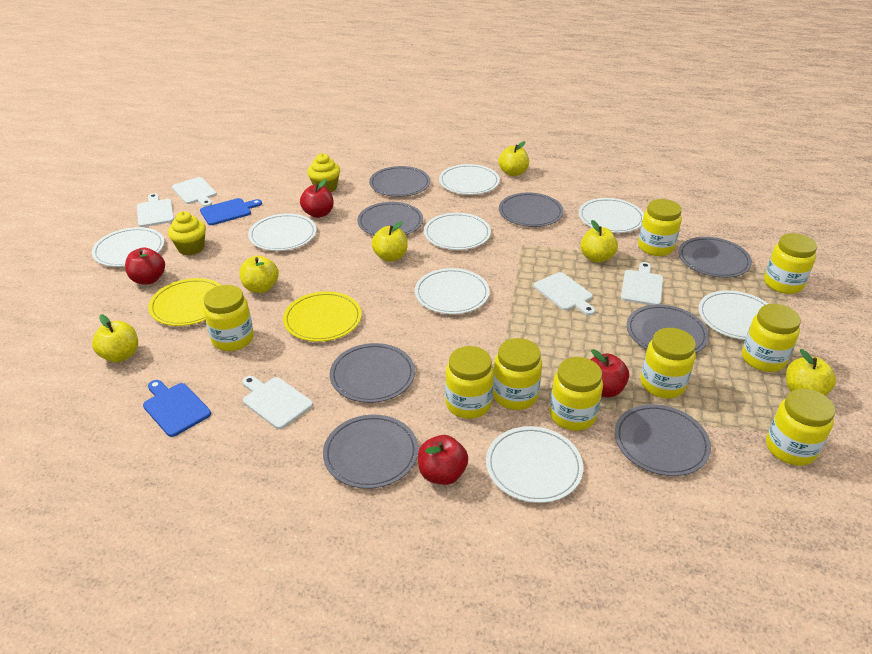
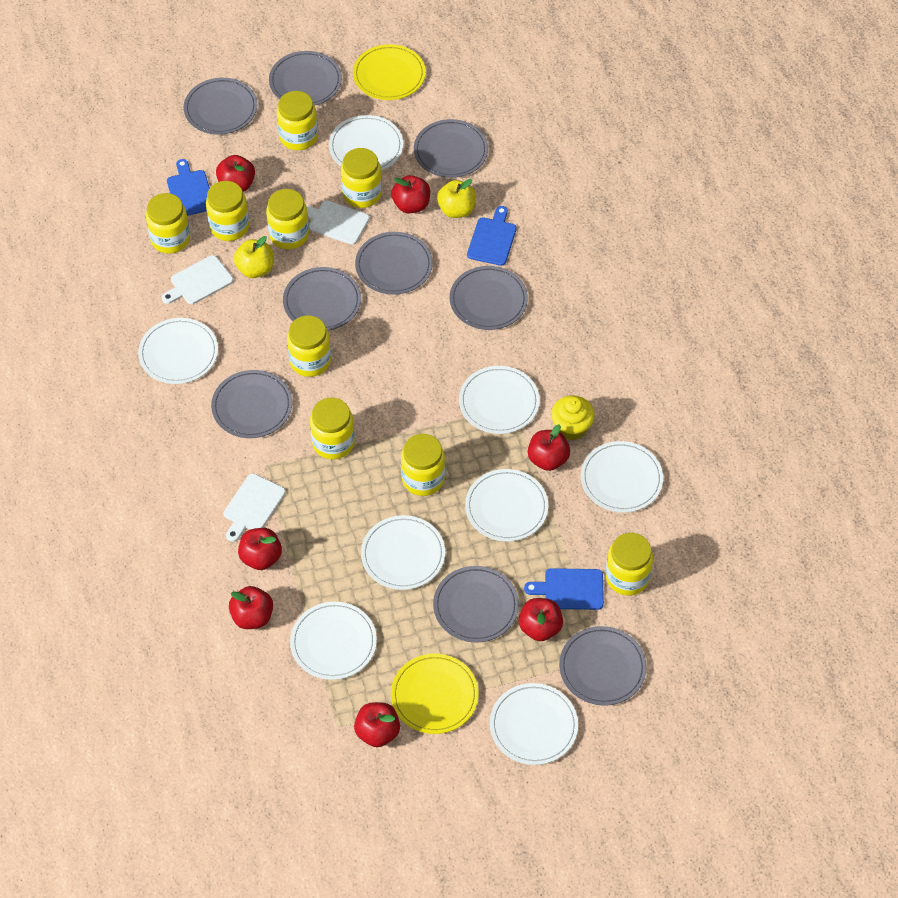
blue cutting board: [143,380,211,437] [200,198,262,225] = 2 -> [167,159,210,216] [467,206,517,266] [524,568,604,610] = 3
grey plate: [323,415,418,489] [330,343,415,403] [357,202,423,235] [369,166,430,197] [499,193,564,227] [615,404,711,476] [627,304,709,353] [678,237,752,278] = 8 -> [184,78,257,135] [211,370,292,438] [269,51,342,105] [283,267,361,331] [355,232,433,295] [414,119,488,178] [433,566,519,643] [450,266,528,330] [559,626,647,706] = 9
red apple: [125,248,165,284] [300,179,334,218] [418,435,468,485] [590,349,629,397] = 4 -> [216,155,255,192] [229,586,273,629] [238,528,282,570] [354,702,400,747] [391,175,430,213] [518,598,563,641] [528,424,570,471] = 7
white cutting board: [137,193,174,227] [172,177,217,207] [242,376,313,429] [534,272,595,315] [621,262,663,305] = 5 -> [162,255,233,304] [224,474,286,542] [306,200,370,245] = 3
yellow apple: [92,314,138,362] [240,255,279,293] [371,221,408,262] [498,141,529,176] [581,220,618,263] [786,349,836,395] = 6 -> [234,236,274,278] [437,179,476,218] = 2
yellow cupcake: [168,211,206,255] [307,153,340,192] = 2 -> [551,395,595,440] = 1

